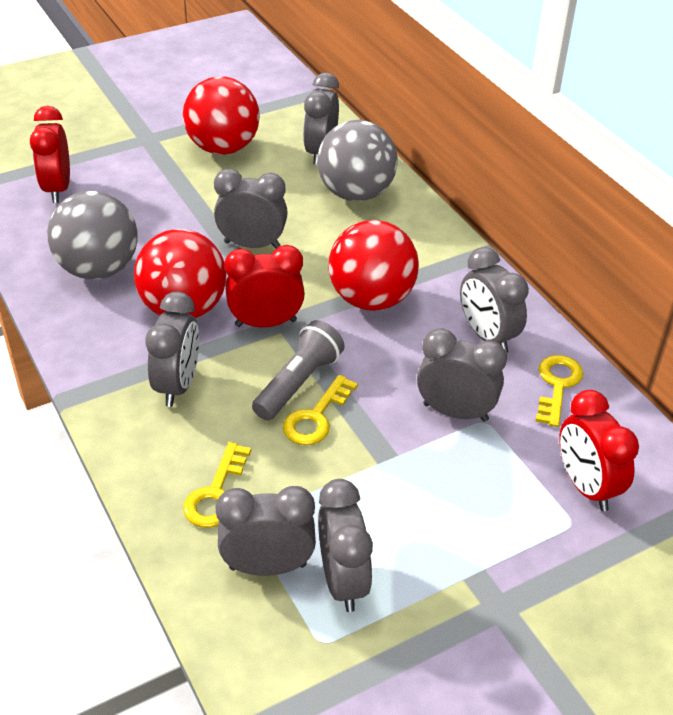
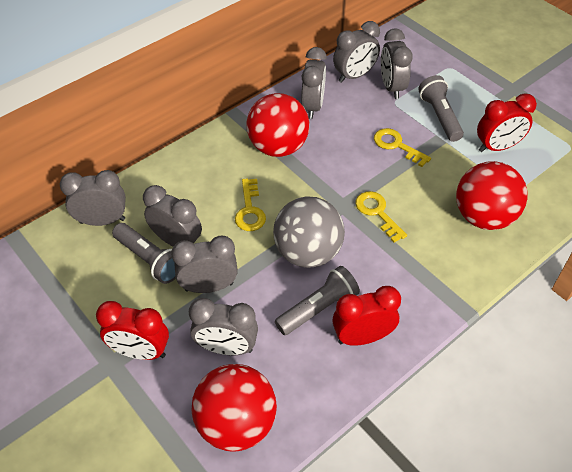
grey ball: [47,191,138,279] [317,120,398,201] = 2 -> [273,197,345,268] = 1
grey flashlight: [252,320,345,420] = 1 -> [112,223,176,284] [275,266,360,335] [418,75,464,142] = 3

